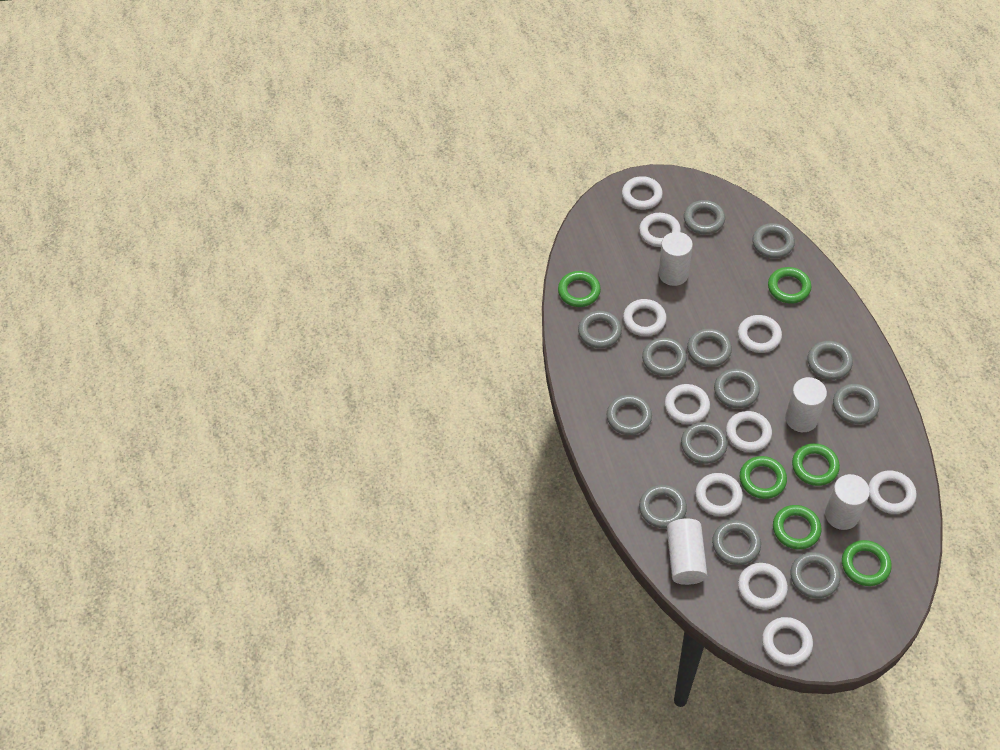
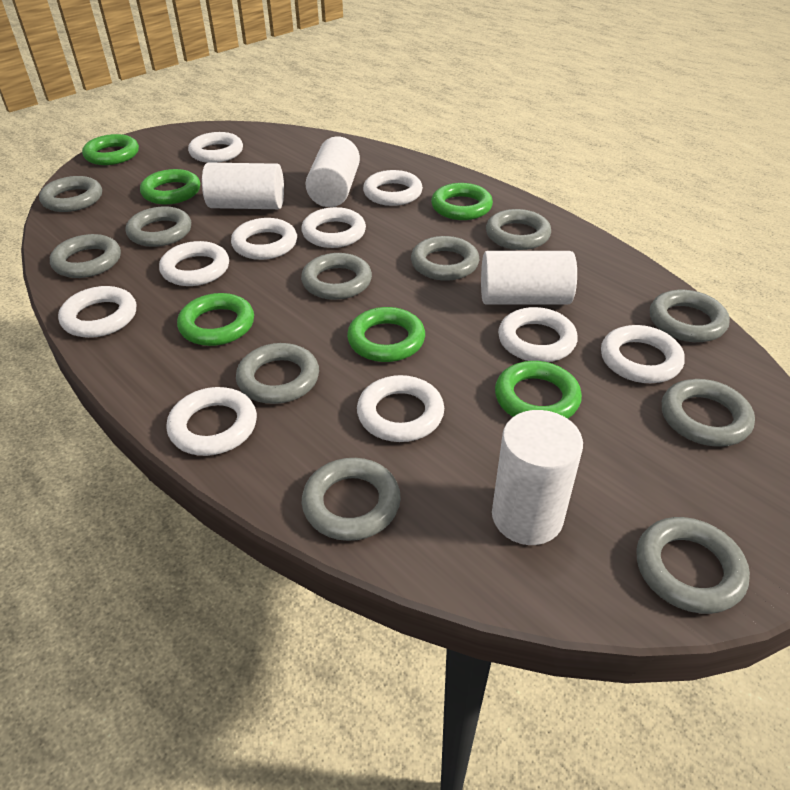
grey ring: [578,311,622,348] [607,395,652,435] [639,485,687,528] [642,338,687,376] [681,422,728,464] [684,200,725,234] [687,329,732,367] [712,520,761,565] [714,369,760,408] [752,223,795,258] [790,552,840,598] [807,341,853,380] [833,384,879,424] = 13 -> [39,176,102,212] [50,234,121,278] [126,207,191,247] [236,343,319,404] [301,253,372,300] [302,458,401,541] [411,236,479,281] [486,209,551,250] [636,517,750,614] [650,290,730,342] [662,379,755,447] = 11

